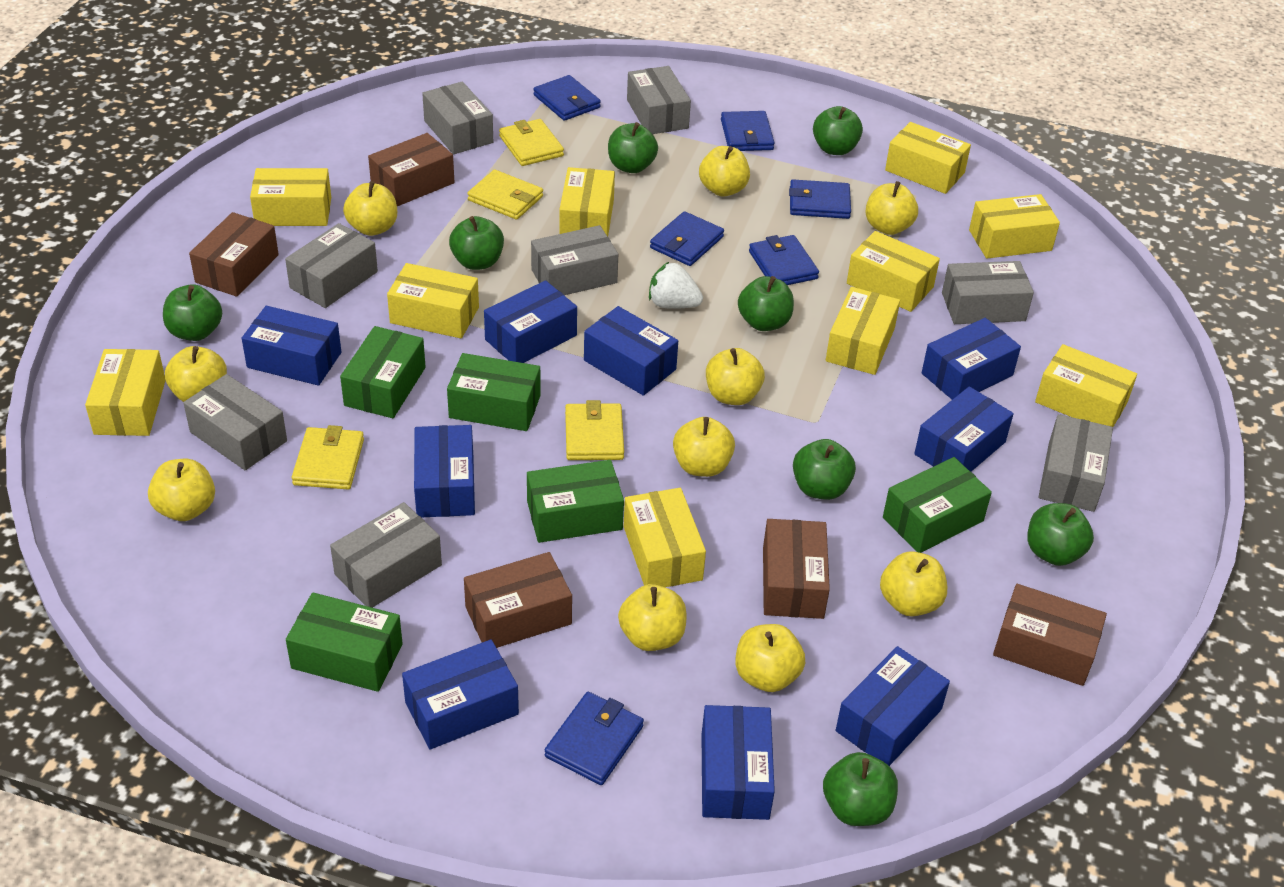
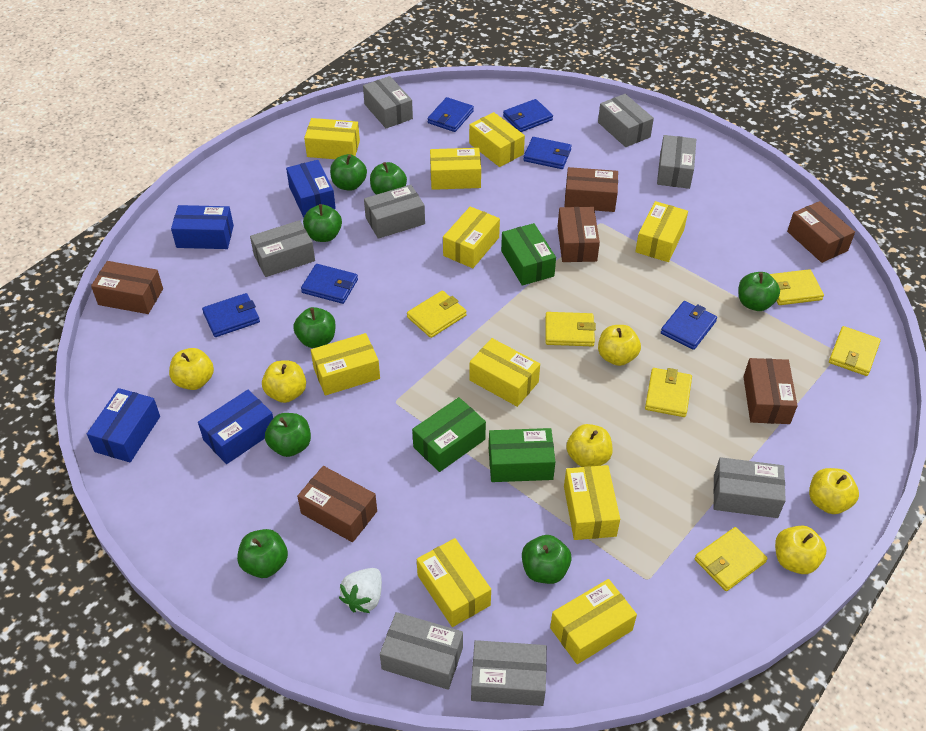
blue box: [242,306,341,386] [402,640,519,750] [414,425,475,517] [484,280,577,363] [584,306,678,396] [702,705,775,820] [836,646,950,766] [914,386,1014,471] [922,318,1021,400] = 9 -> [87,388,160,462] [171,205,234,249] [198,390,273,464] [286,160,336,217] = 4
brown box: [189,212,279,297] [368,133,454,206] [464,552,572,648] [763,519,830,619] [993,584,1107,686] = 5 -> [91,261,163,314] [297,466,377,542] [558,207,600,262] [564,167,618,212] [744,358,798,424] [787,201,855,263] = 6
green box: [286,592,403,692] [340,326,426,418] [447,353,541,431] [527,460,624,543] [883,457,992,553] = 5 -> [412,397,486,472] [489,428,555,482] [501,223,556,286] = 3
yellow apple: [148,459,215,521] [165,346,227,402] [343,181,397,236] [618,584,687,651] [673,417,735,477] [699,146,750,197] [706,348,765,405] [735,624,805,692] [865,181,918,235] [880,551,947,616] = 10 -> [169,348,214,390] [262,360,306,403] [566,424,613,467] [598,325,641,366] [775,526,826,574] [809,468,859,514] = 6
yellow wallet: [292,425,364,489] [467,169,543,220] [499,119,564,166] [565,400,624,460] = 4 -> [407,290,467,338] [545,312,596,346] [645,368,692,417] [694,527,768,591] [770,269,824,305] [829,326,881,376] = 6

